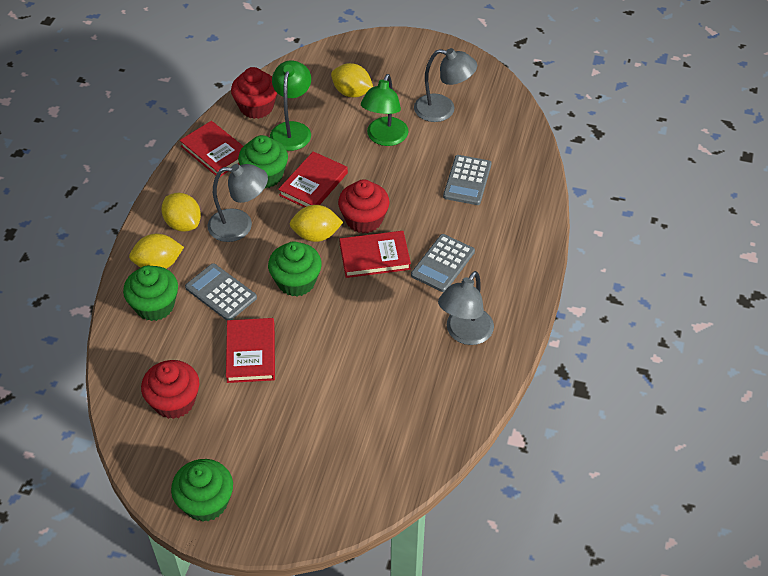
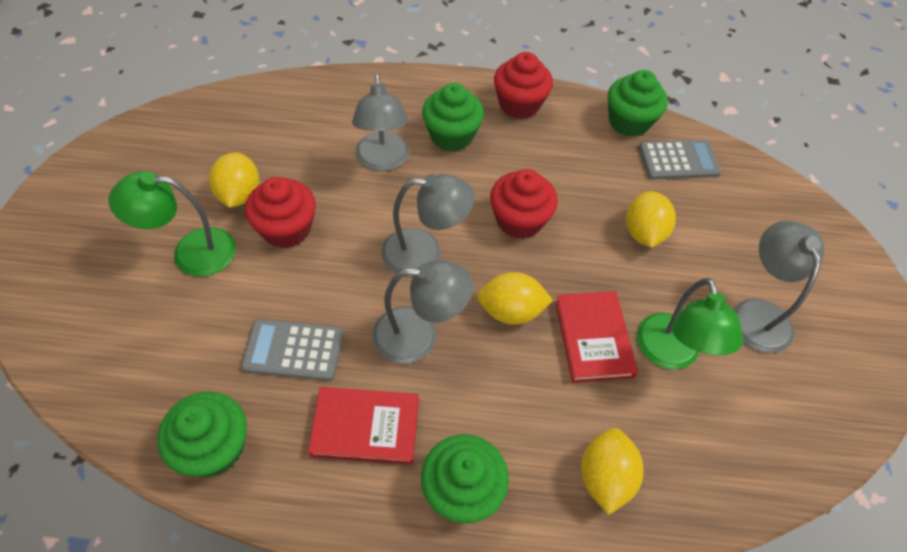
grey calculator: [185,263,257,321] [411,234,475,292] [443,155,492,205] = 3 -> [241,319,343,381] [639,140,721,179] = 2
grey lamp: [208,164,268,242] [414,48,477,122] [438,271,494,345] = 3 -> [352,74,409,171] [372,260,473,364] [381,174,475,277] [733,220,824,353] = 4
red book: [180,121,243,177] [226,318,275,383] [278,151,348,207] [340,231,411,278] = 4 -> [308,387,419,465] [555,291,638,383] = 2

